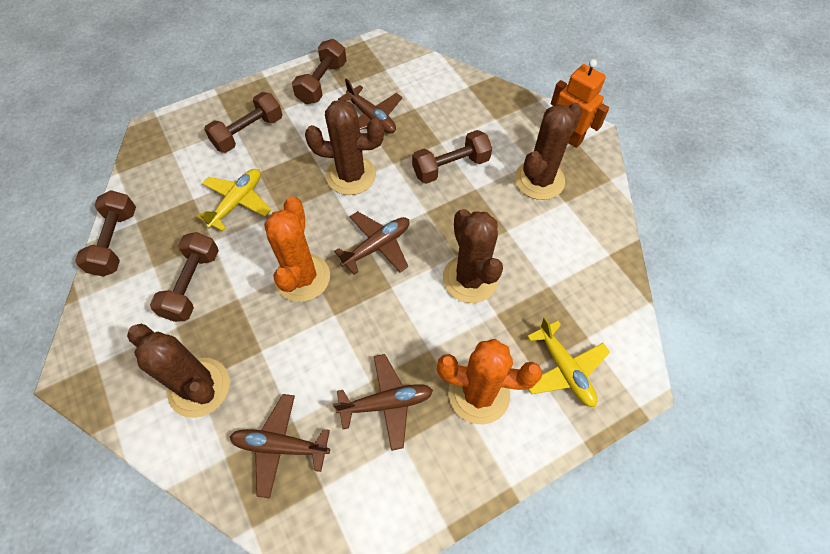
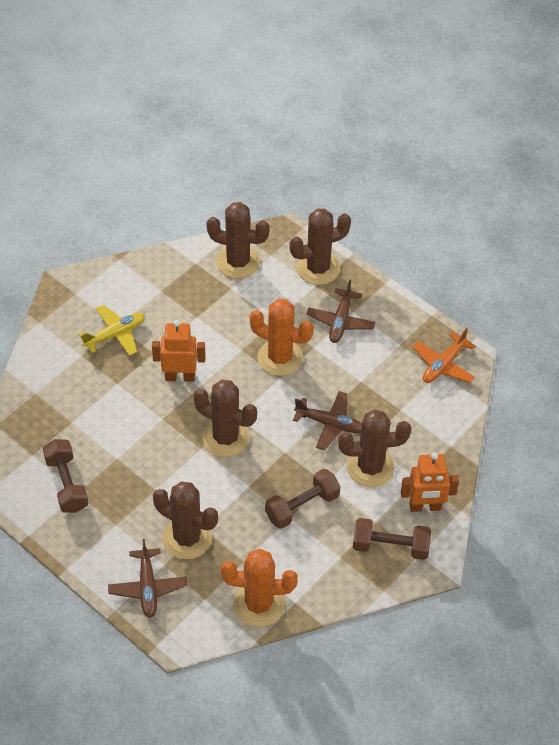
brown cactus: [127,324,230,418] [305,99,384,195] [443,209,503,303] [515,103,583,200] = 4 -> [153,481,218,559] [194,380,257,457] [206,202,270,279] [289,209,351,285] [338,409,411,487] = 5
brown dumbbell: [75,190,136,277] [150,232,219,322] [204,92,282,153] [292,39,347,104] [412,130,492,184] = 5 -> [43,439,88,513] [265,469,340,529] [353,518,431,560] = 3
brown plane: [230,394,330,499] [333,354,433,451] [334,211,409,275] [338,78,402,133] = 4 -> [108,539,187,618] [293,391,362,451] [306,280,376,343] = 3
orange plane: none = 0 -> [412,328,475,383] = 1
orange robot: [551,59,609,148] = 1 -> [152,320,206,382] [401,452,459,512] = 2
yellow plane: [197,169,271,231] [527,317,610,407] = 2 -> [79,305,145,356] = 1

